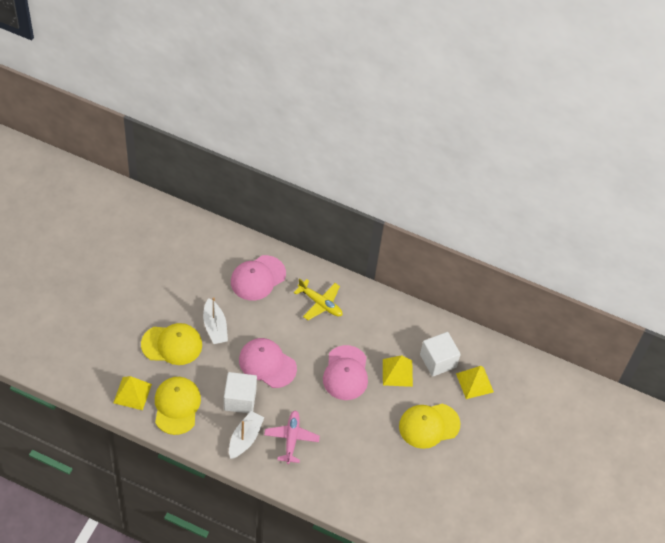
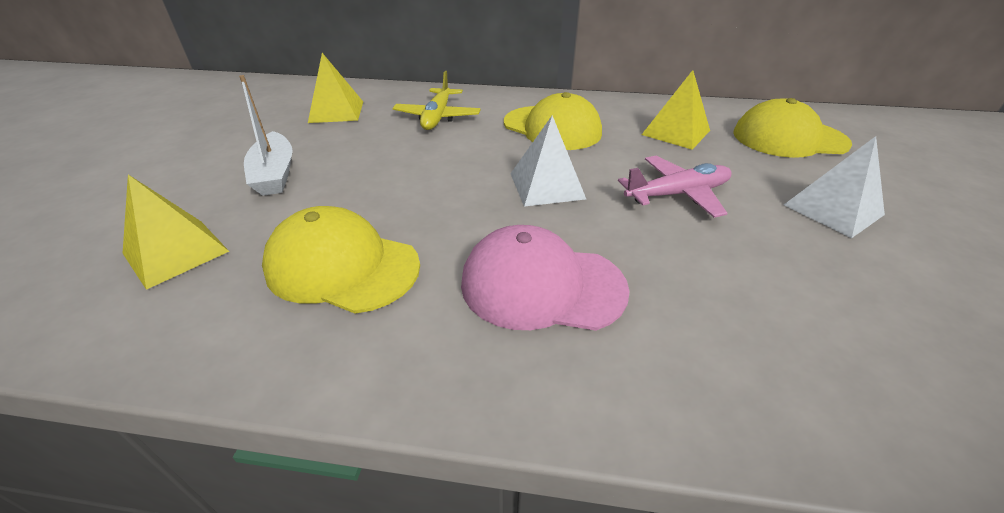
pink cap: [231,255,286,301] [239,338,297,388] [323,345,368,400] = 3 -> [461,225,630,331] = 1
white boat: [203,297,228,344] [229,411,264,459] = 2 -> [239,75,293,196] = 1
white cube: [224,372,257,413] [420,332,461,377] = 2 -> none = 0
white pyramid: none = 0 -> [510,115,586,207] [784,136,885,238] = 2

